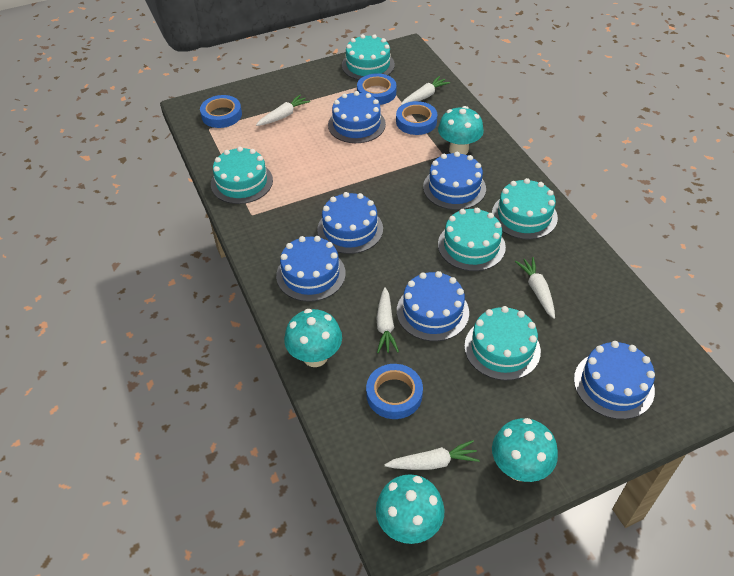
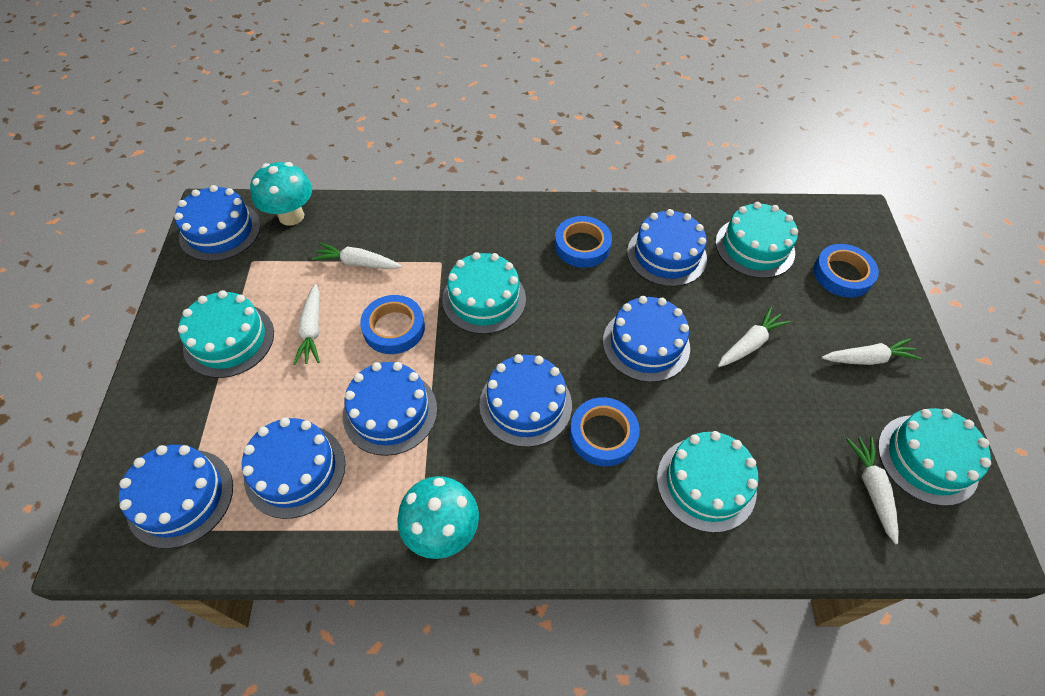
blue cake: [276,236,346,302] [317,192,383,254] [328,91,386,143] [397,271,469,341] [423,152,486,210] [574,341,655,419] = 6 -> [119,445,233,549] [174,185,261,261] [242,418,345,519] [343,362,437,456] [479,354,572,447] [603,296,690,382] [627,209,707,287] = 7
turquoise mushroom: [284,309,342,367] [376,474,444,544] [438,106,484,155] [492,418,558,482] = 4 -> [250,162,312,226] [397,476,479,559] = 2

